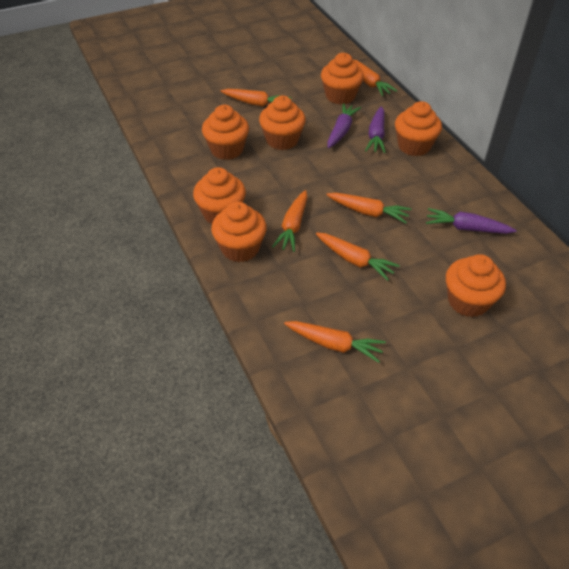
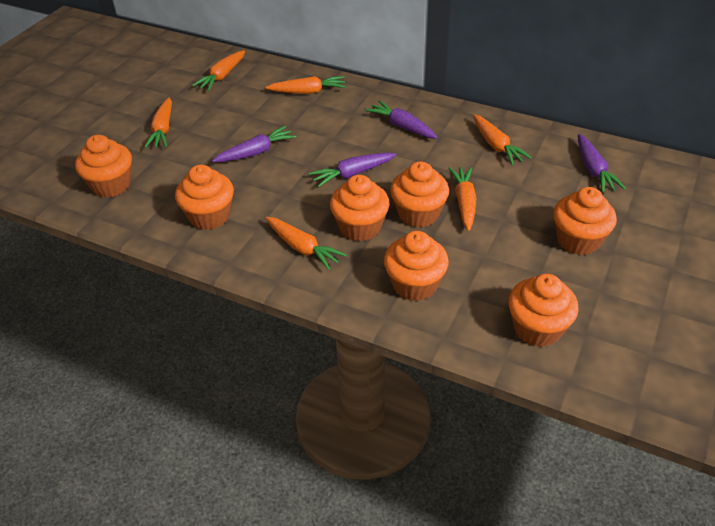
purple carrot: [327,103,361,148] [365,106,386,153] [426,208,516,234] = 3 -> [212,125,296,162] [309,153,396,187] [365,100,438,139] [578,134,626,193] = 4

